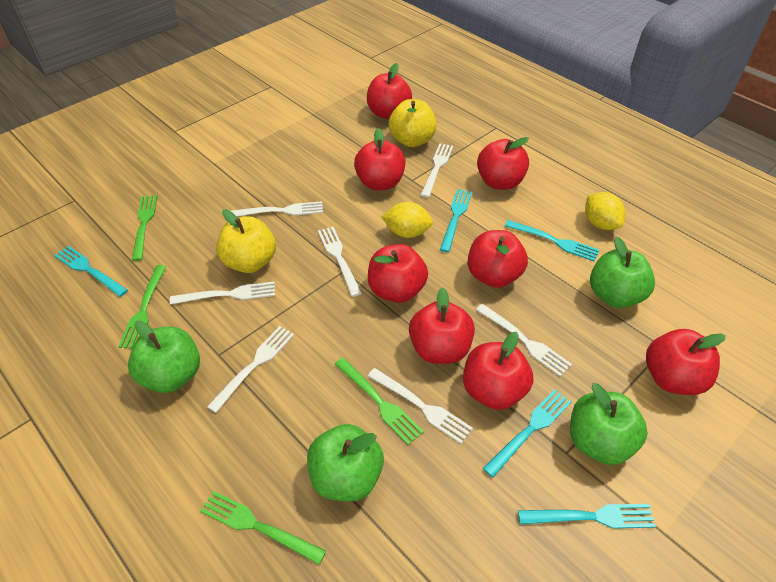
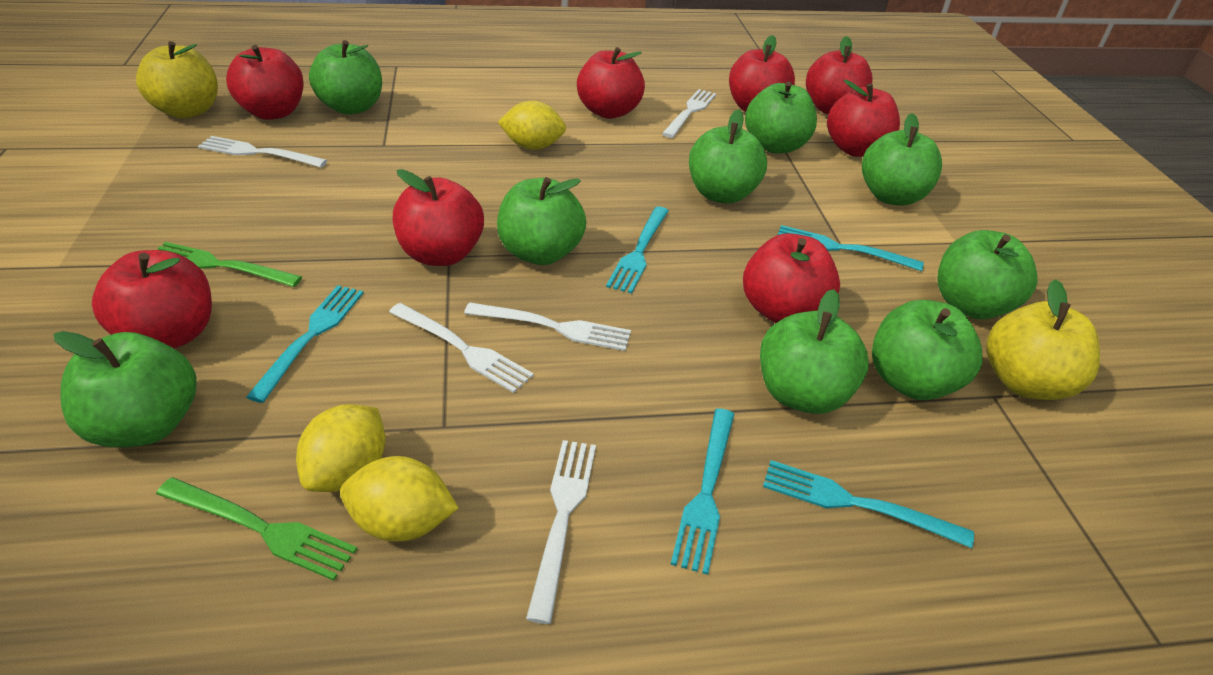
green apple: [128,321,200,393] [307,424,384,502] [570,383,648,465] [590,237,655,308] = 4 -> [54,331,197,447] [309,40,382,115] [497,177,586,265] [689,109,767,204] [745,82,817,154] [760,289,869,414] [862,113,942,206] [872,300,983,400] [938,230,1038,319] = 9
green fork: [118,265,166,349] [132,195,157,261] [200,491,326,565] [335,358,424,445] = 4 -> [156,477,357,581] [158,242,302,287] = 2
white fork: [170,282,275,304] [207,326,294,413] [231,201,323,216] [318,227,362,297] [368,368,473,444] [421,144,453,198] [476,304,572,377] = 7 -> [198,136,327,168] [389,303,534,393] [464,302,631,351] [526,440,596,624] [662,89,716,138] = 5
yellow lemon: [382,202,433,238] [585,192,625,230] = 2 -> [296,404,385,492] [340,456,458,542] [498,101,566,150] = 3

